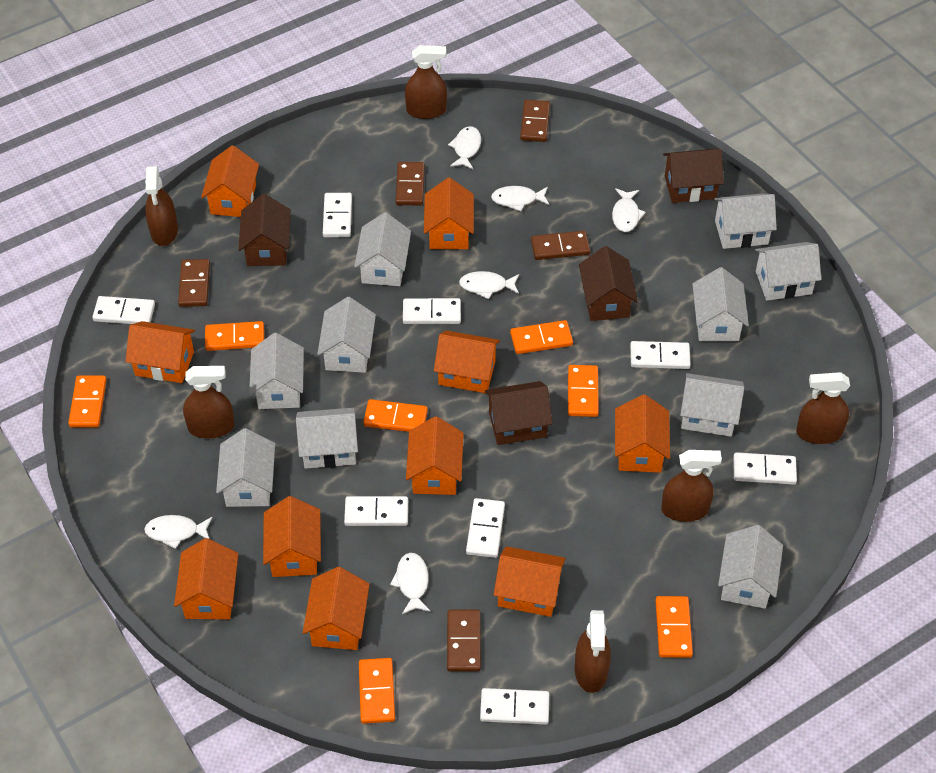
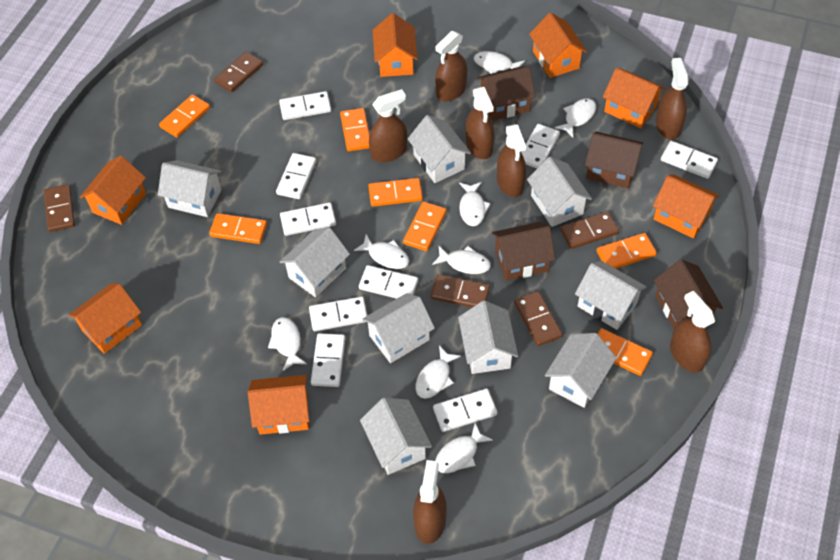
brown spray bottle: [145,166,178,246] [183,366,234,439] [405,45,447,119] [575,610,611,693] [661,450,722,522] [796,372,850,444] = 6 -> [369,89,407,162] [413,460,447,544] [435,31,467,102] [466,87,494,159] [497,124,526,197] [656,58,688,140] [670,291,715,372] = 7
orange house: [125,321,195,383] [174,538,238,619] [201,145,259,217] [263,496,321,577] [303,567,370,650] [406,417,464,495] [424,178,474,249] [434,330,500,393] [494,546,566,617] [615,394,670,473] = 10 -> [69,283,142,354] [80,155,146,225] [248,375,309,435] [373,13,418,77] [529,12,587,78] [603,68,665,128] [653,174,719,238] = 7
white domino: [92,296,155,324] [323,193,352,237] [344,496,408,526] [403,298,461,324] [466,498,505,558] [480,688,549,725] [630,341,691,369] [733,452,797,485] = 8 -> [276,153,316,199] [279,91,331,120] [280,202,336,236] [309,296,367,331] [311,333,346,387] [359,265,418,299] [433,388,497,432] [521,124,560,168] [661,141,718,179] = 9
white fish: [144,515,213,549] [390,553,430,614] [448,126,481,169] [459,271,519,299] [491,186,550,211] [612,188,646,232] = 6 -> [268,317,307,371] [354,234,409,269] [416,346,461,399] [432,246,491,274] [435,423,493,473] [459,182,491,226] [474,51,525,74] [555,98,596,137] = 8
white house: [216,428,275,507] [249,333,304,409] [296,408,358,469] [317,297,376,373] [354,212,411,286] [680,373,744,437] [692,267,749,341] [714,193,777,249] [718,525,783,609] [755,242,821,301] = 10 -> [158,160,221,217] [280,227,350,297] [360,398,432,475] [362,293,435,363] [408,115,471,183] [458,301,518,374] [527,157,592,227] [545,333,616,408] [575,261,646,330] = 9

